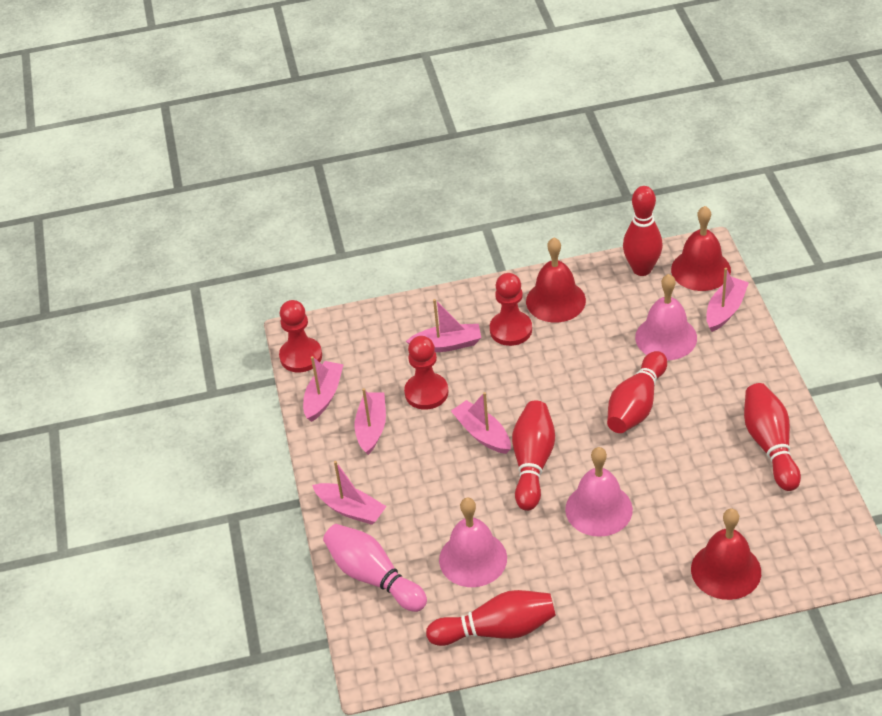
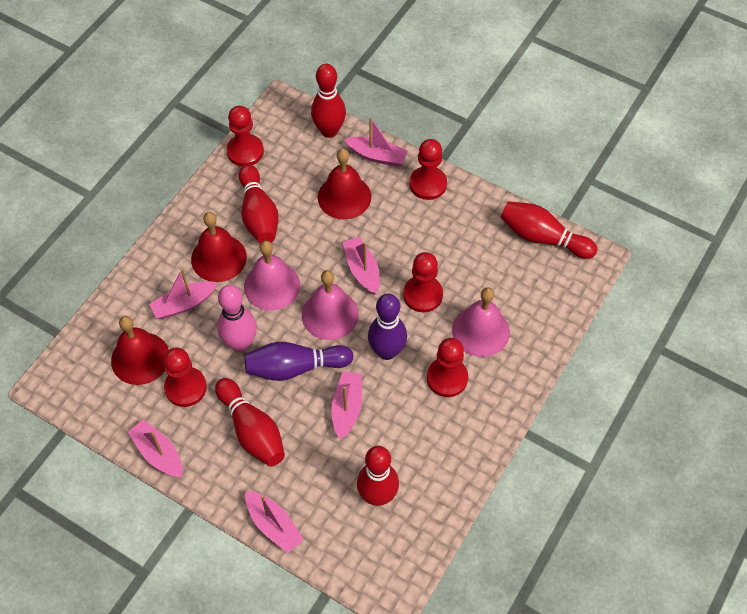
purple bowling pin: none = 0 -> [245,342,354,381] [368,294,407,360] = 2
red pawn: [279,300,322,372] [404,336,448,410] [490,273,532,346] = 3 -> [163,347,207,407] [226,106,264,166] [403,252,443,312] [409,139,447,200] [427,338,468,397] = 5

